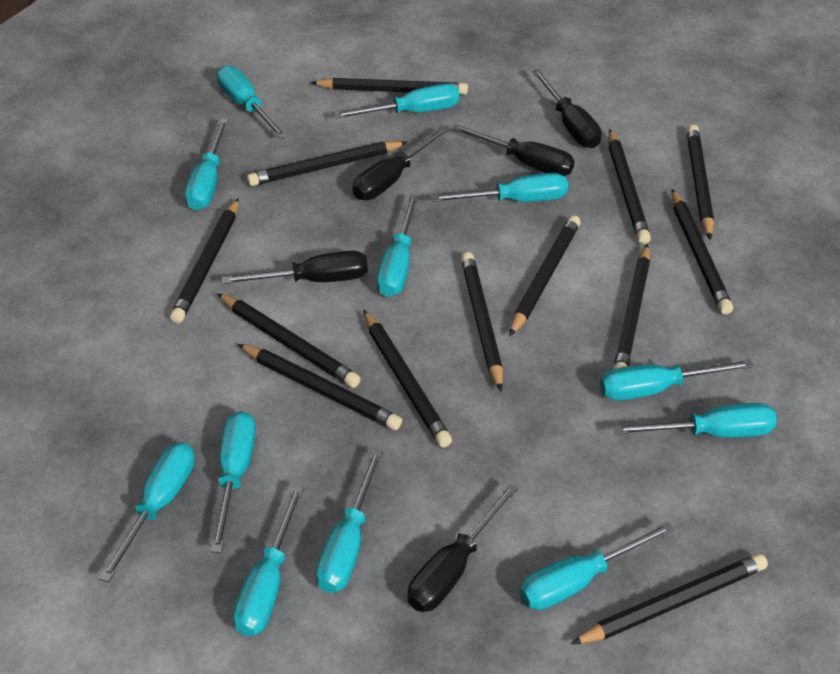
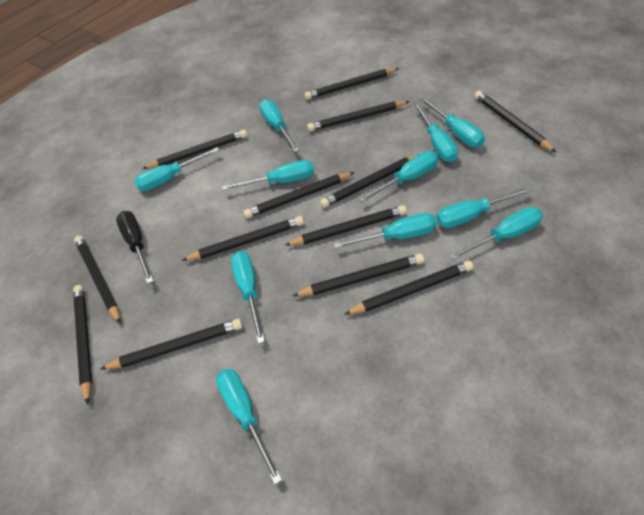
black screwdriver: [221,251,368,284] [352,127,449,200] [408,483,519,612] [451,124,575,176] [532,69,602,148] = 5 -> [116,211,153,284] = 1
turquoise screwdriver: [99,442,194,582] [184,118,229,210] [211,411,255,553] [217,65,287,139] [233,485,304,636] [315,449,383,593] [334,83,459,119] [376,194,419,297] [431,173,568,202] [519,522,674,610] [600,360,753,401] [614,403,777,438] = 12 -> [134,147,219,191] [216,368,282,484] [222,160,314,190] [231,251,265,344] [259,99,300,152] [334,213,436,249] [358,151,438,202] [413,103,458,162] [420,97,485,147] [436,187,532,228] [450,207,543,260] = 11

